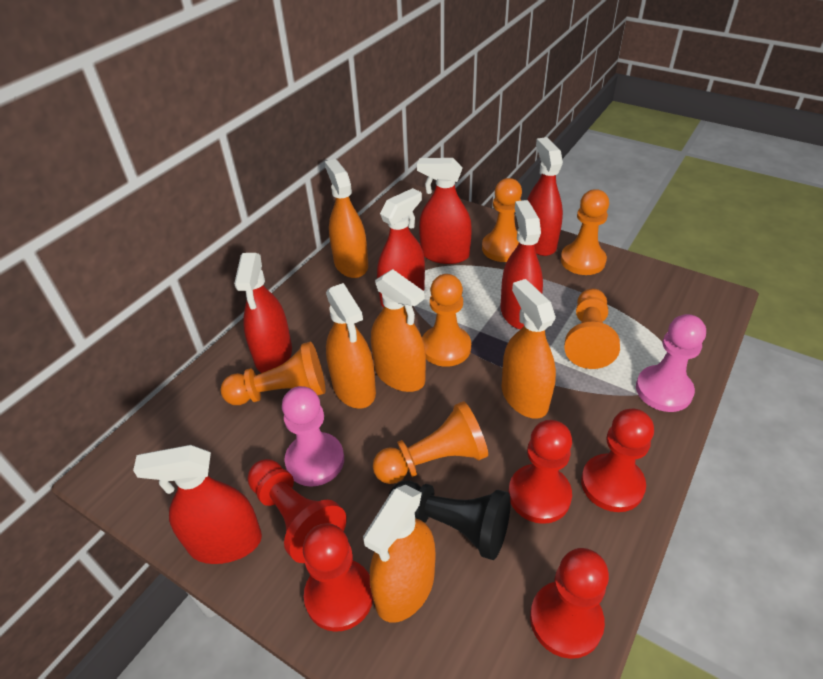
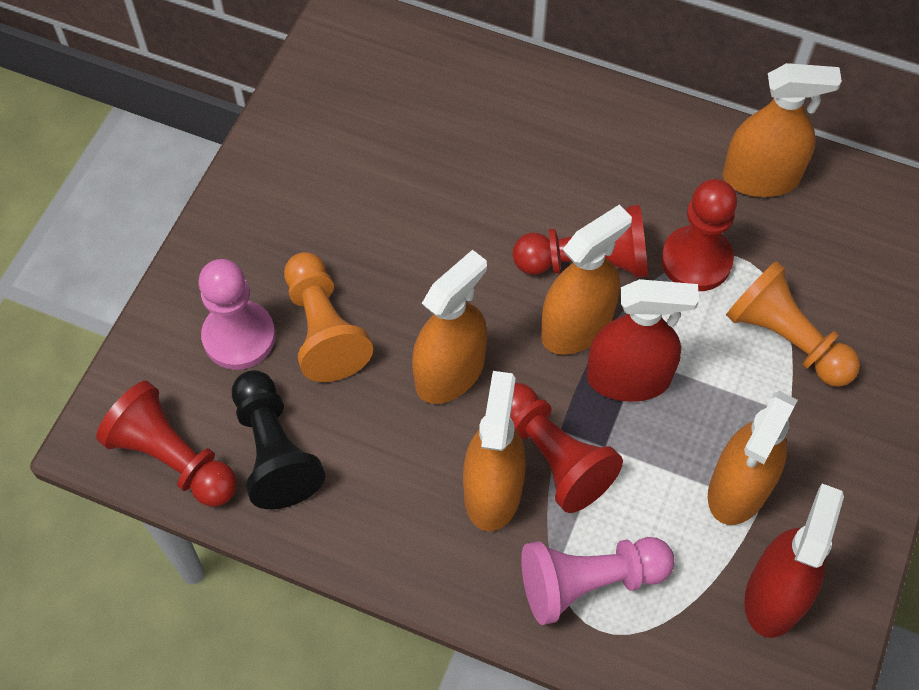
orange pawn: [220,342,325,405] [373,401,488,484] [422,274,471,367] [482,178,522,262] [561,189,609,275] [564,289,620,369] = 6 -> [284,252,373,382] [726,261,860,387] = 2
red pawn: [248,459,346,563] [303,523,373,632] [508,420,572,524] [530,548,609,659] [581,409,654,512] = 5 -> [96,381,237,507] [510,383,623,513] [513,205,648,278] [661,179,737,291] = 4
red spray bottle: [133,445,262,564] [234,253,292,373] [377,188,425,307] [417,158,472,264] [501,200,543,329] [527,137,563,256] = 6 -> [587,279,699,402] [744,484,844,638] = 2

